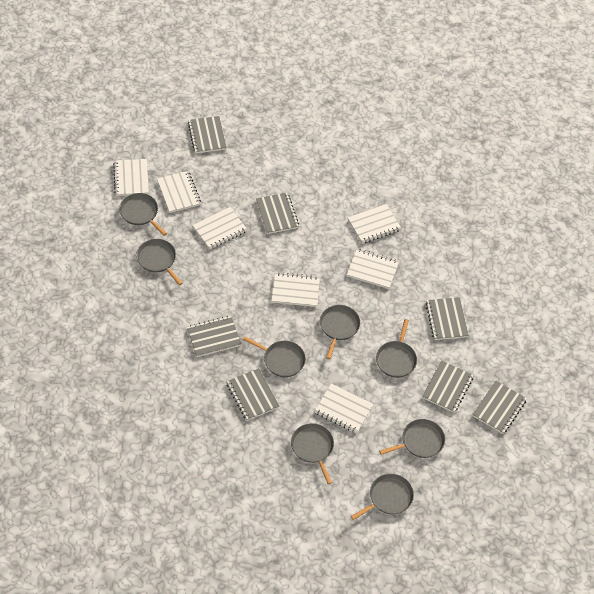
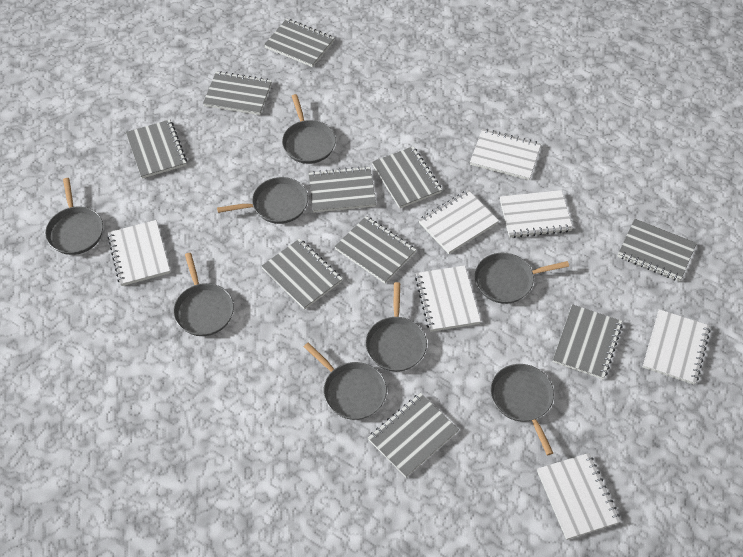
grey notebook: [187,316,241,357] [188,116,227,154] [226,368,279,421] [256,192,299,234] [422,360,474,413] [426,297,469,340] [472,381,527,434] = 7 -> [126,120,187,179] [203,71,272,115] [261,238,342,310] [264,19,334,67] [308,166,376,213] [334,216,416,283] [368,393,459,477] [372,146,442,209] [553,304,622,379] [618,219,697,282] = 10

